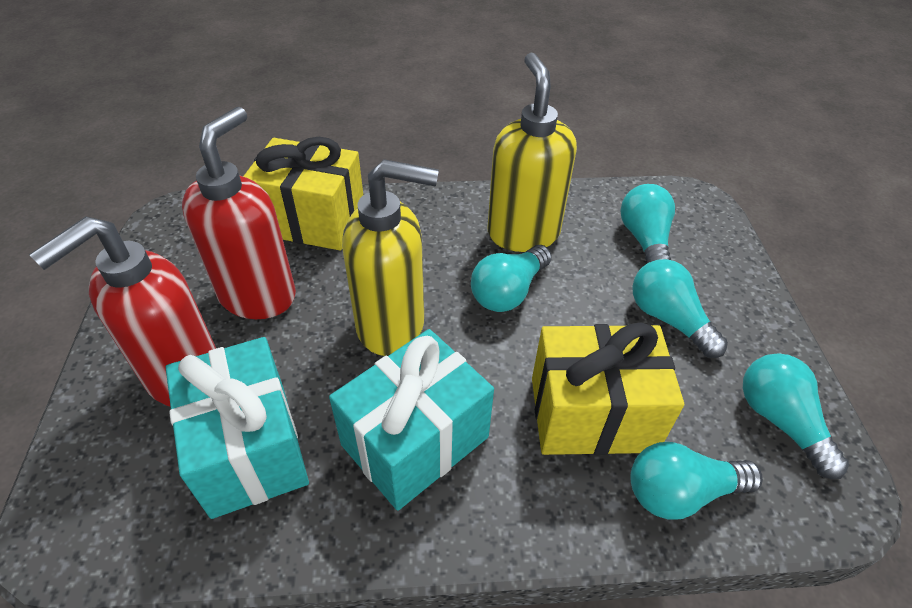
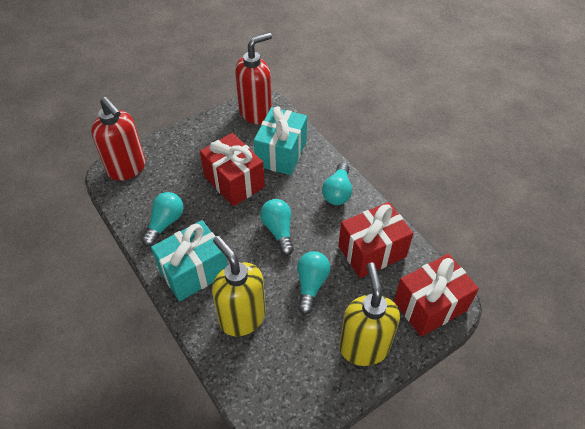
red gift: none = 0 -> [200,133,265,206] [338,202,413,278] [394,254,479,337] = 3
turquoise light bulb: [471,245,552,312] [620,184,675,263] [630,442,763,520] [632,259,728,358] [743,353,849,479] = 5 -> [142,192,184,246] [260,199,294,255] [297,251,330,314] [322,163,352,205] = 4
yellow gift: [243,137,363,250] [532,322,684,455] = 2 -> none = 0

